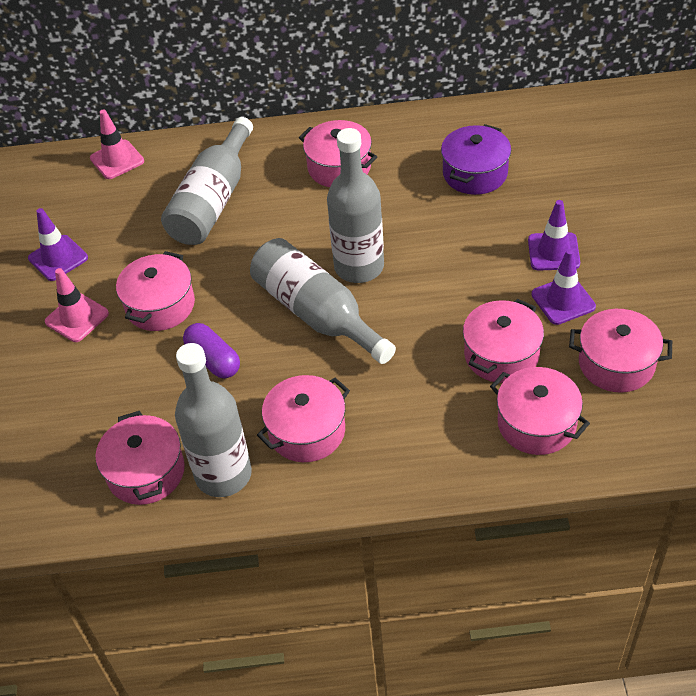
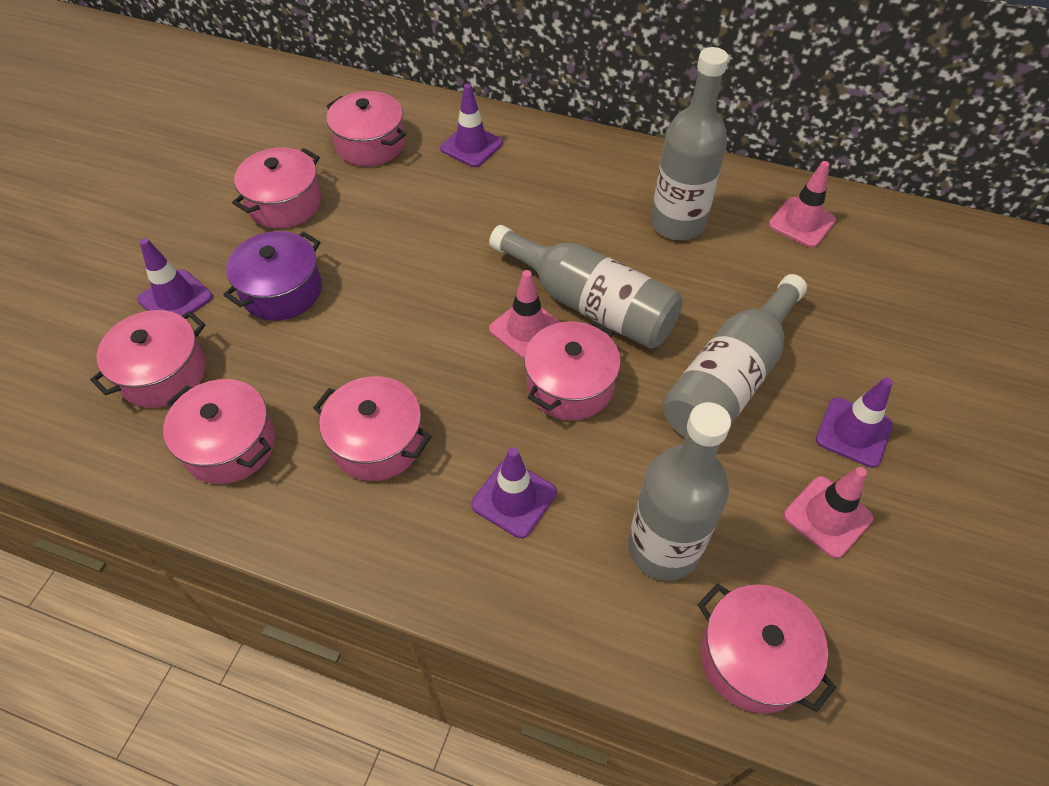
pink traffic cone: [45,268,109,342] [90,110,144,179] = 2 -> [489,270,561,359] [769,161,836,248] [784,467,873,559] = 3
purple capsule: [183,323,240,378] = 1 -> none = 0
purple traffic cone: [28,208,88,281] [528,200,580,271] [531,249,596,325] = 3 -> [137,238,213,316] [440,84,503,167] [471,447,557,538] [816,378,893,468] = 4

